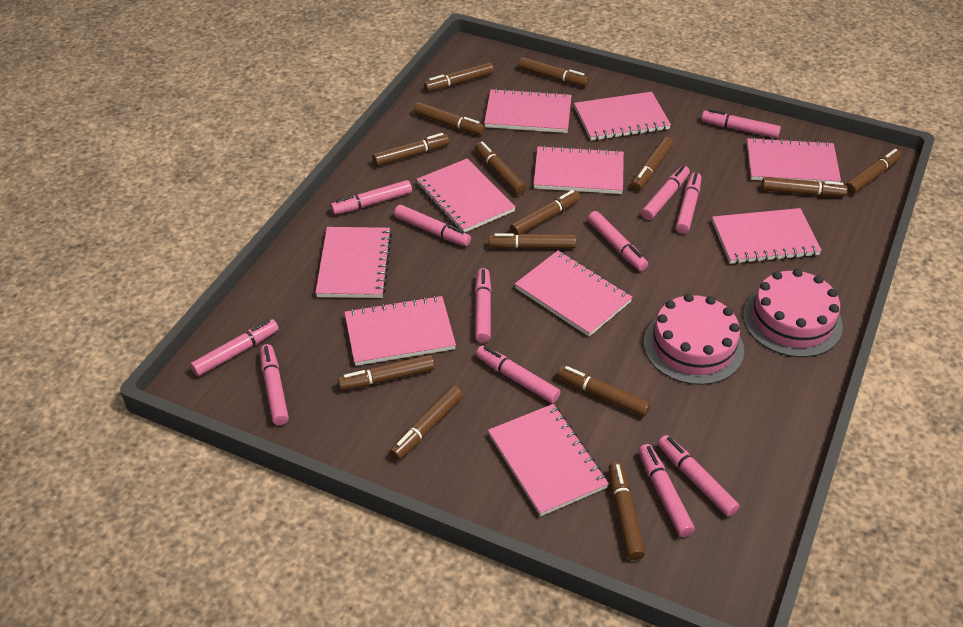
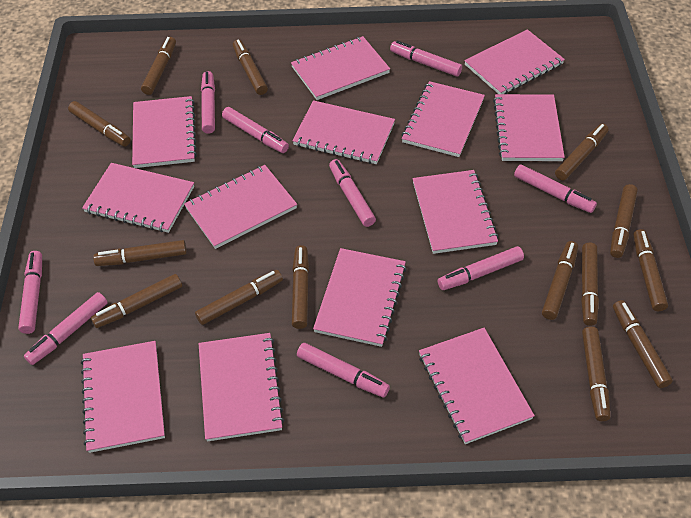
pink cake: [644,293,744,385] [743,269,843,357] = 2 -> none = 0
pink marker: [190,319,279,376] [260,344,289,425] [331,180,412,215] [394,205,471,246] [475,268,491,343] [476,345,561,403] [588,211,648,271] [638,444,695,537] [641,166,690,220] [658,435,739,517] [676,172,701,234] [701,109,781,138] = 12 -> [18,251,42,334] [24,292,108,365] [201,71,215,134] [222,107,289,153] [297,343,390,397] [329,159,376,227] [390,41,462,77] [438,246,524,290] [514,164,597,213] = 9
pink notebook: [315,227,392,298] [344,295,456,366] [416,158,516,232] [484,88,572,133] [488,404,609,516] [515,251,633,337] [534,145,624,194] [574,92,671,141] [712,208,822,264] [747,137,841,182] = 10 -> [81,341,165,453] [82,163,194,233] [132,96,197,168] [184,165,297,249] [199,333,284,441] [291,36,390,100] [292,100,395,164] [313,248,407,347] [402,81,485,157] [413,170,499,254] [419,328,535,444] [464,29,565,94] [493,94,565,161] = 13

